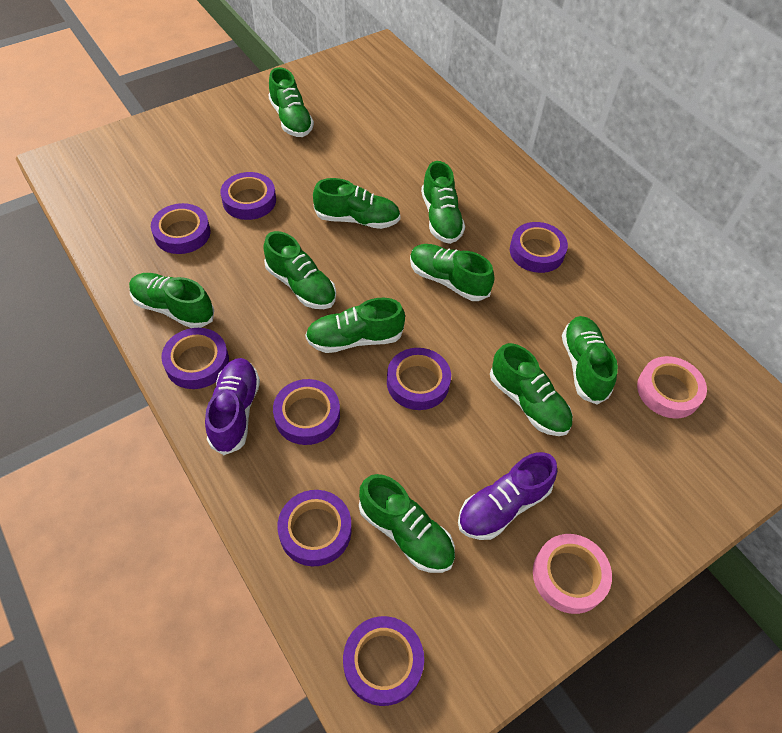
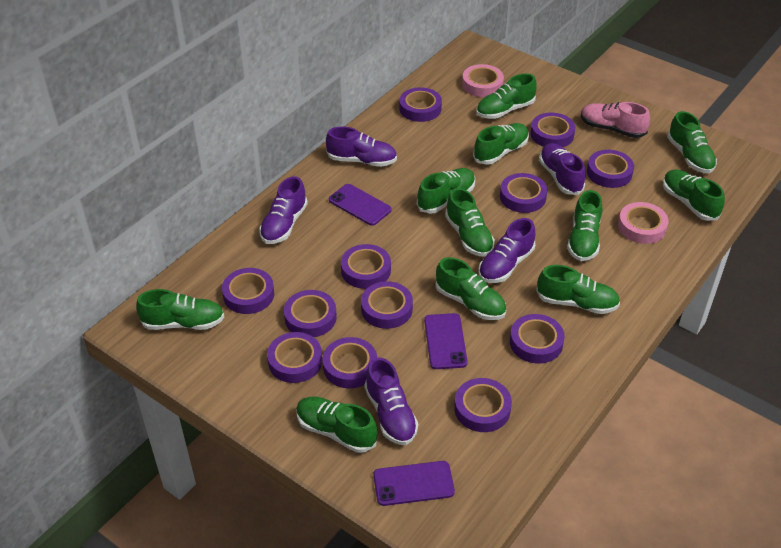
green shoe: [129,273,214,328] [263,231,336,309] [268,67,314,137] [305,298,405,353] [313,178,400,229] [359,474,455,573] [410,244,494,301] [421,161,465,244] [490,343,573,436] [562,316,618,405] = 10 -> [136,289,224,330] [296,397,378,453] [417,168,475,214] [435,257,506,320] [445,188,495,257] [473,123,529,165] [476,73,537,119] [536,265,620,314] [567,190,602,261] [663,169,725,221] [667,111,717,173] = 11
pink shoe: none = 0 -> [581,102,650,138] = 1
purple phone: none = 0 -> [329,184,392,226] [373,461,455,506] [424,313,468,369] = 3
purple shoe: [205,358,260,455] [458,452,557,540] = 2 -> [260,176,308,244] [326,127,397,167] [364,357,418,445] [478,218,535,283] [539,143,586,195] = 5
purple tape: [151,203,210,254] [161,328,229,389] [220,172,276,220] [273,379,340,445] [277,490,352,566] [343,616,424,706] [387,348,451,410] [510,222,568,273] = 8 -> [222,268,274,314] [267,332,322,383] [284,290,337,337] [323,337,377,388] [341,244,391,289] [361,281,413,329] [400,87,442,122] [454,378,512,432] [500,173,547,213] [510,314,565,364] [531,113,575,147] [587,150,634,188] = 12

